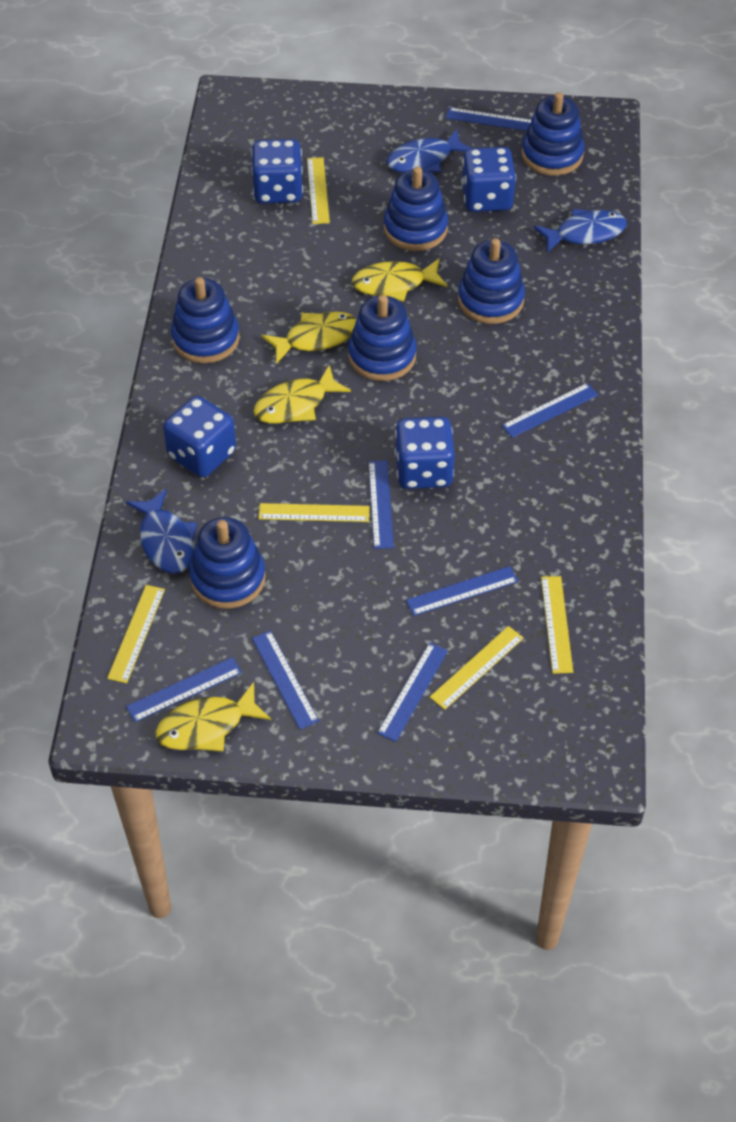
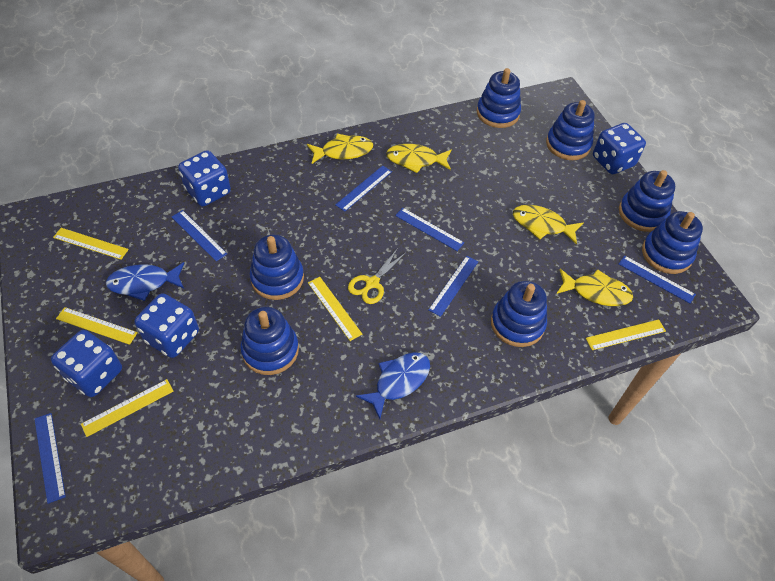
blue fish: [126,489,197,573] [386,129,470,173] [534,209,627,253] = 3 -> [106,262,184,301] [356,352,430,419] = 2
blue ruler: [126,657,242,722] [252,631,319,729] [368,460,394,549] [377,643,448,742] [406,566,518,616] [446,107,531,131] [502,383,598,438] = 7 -> [34,413,66,504] [172,210,227,262] [335,166,392,212] [395,208,464,251] [428,256,478,317] [619,255,696,304] = 6
blue stacking toy: [171,277,240,363] [189,517,266,609] [348,295,417,381] [384,166,448,251] [458,238,525,324] [522,92,584,176] = 6 -> [240,307,299,375] [250,235,304,300] [477,68,521,128] [491,281,547,347] [546,100,595,160] [619,170,675,232] [642,211,703,274] = 7
yellow scissors: none = 0 -> [348,248,407,304] = 1

